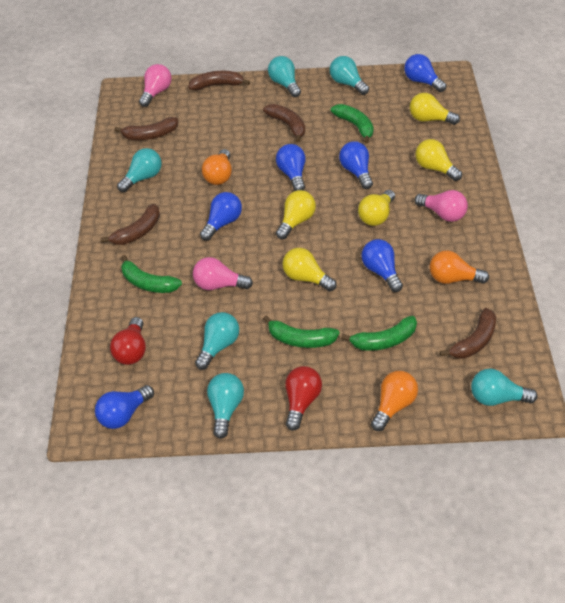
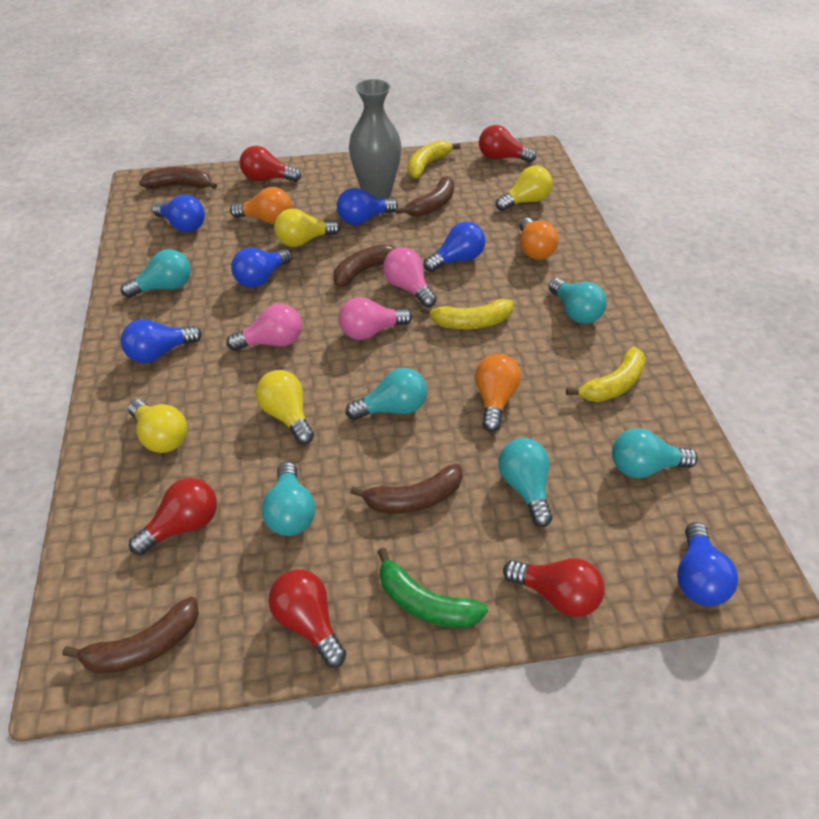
green banana: [121,255,182,293] [263,315,340,348] [331,104,374,144] [341,316,417,351] = 4 -> [378,548,488,628] = 1
grey vase: none = 0 -> [349,79,402,199] = 1
red light bulb: [110,317,146,365] [285,366,322,431] = 2 -> [129,478,217,555] [240,146,301,182] [268,569,346,667] [479,125,536,163] [503,558,605,617] = 5
yellow banana: none = 0 -> [407,140,460,179] [420,299,513,329] [566,347,646,402] = 3
yellow light bulb: [276,190,316,239] [282,248,337,291] [358,190,395,226] [410,93,460,125] [415,139,462,181] = 5 -> [128,400,187,453] [256,370,314,444] [274,209,340,247] [496,166,553,211] = 4

